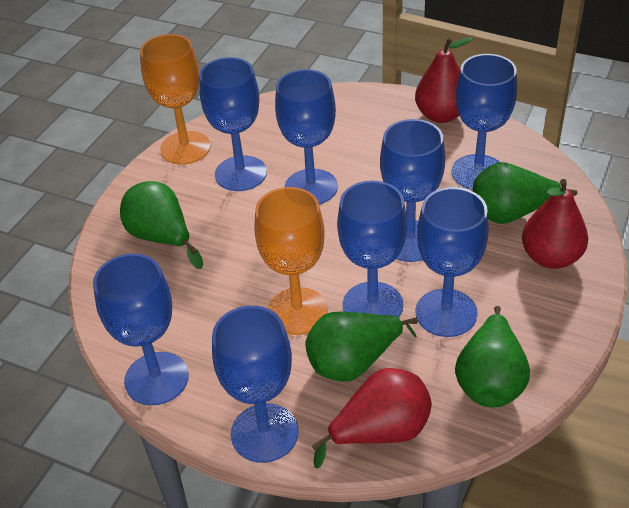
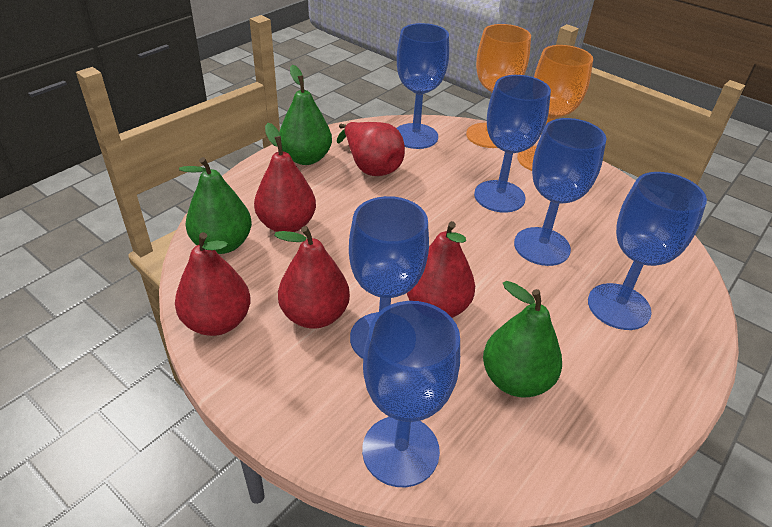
blue goblet: [93,253,189,405] [199,57,267,191] [212,306,299,463] [275,69,338,204] [337,181,407,318] [380,119,445,262] [416,187,489,337] [451,54,517,190] = 8 -> [349,196,429,359] [362,301,460,487] [397,23,449,149] [474,75,551,213] [514,118,607,266] [588,172,707,330] = 6
green pear: [120,181,203,269] [305,312,418,382] [455,306,530,407] [473,162,578,224] = 4 -> [179,157,252,254] [279,65,332,165] [483,281,562,398] = 3
red pear: [312,368,432,468] [415,37,473,123] [522,179,588,269] = 3 -> [175,232,251,336] [254,123,316,232] [274,226,350,329] [337,122,405,176] [407,221,475,318] = 5

